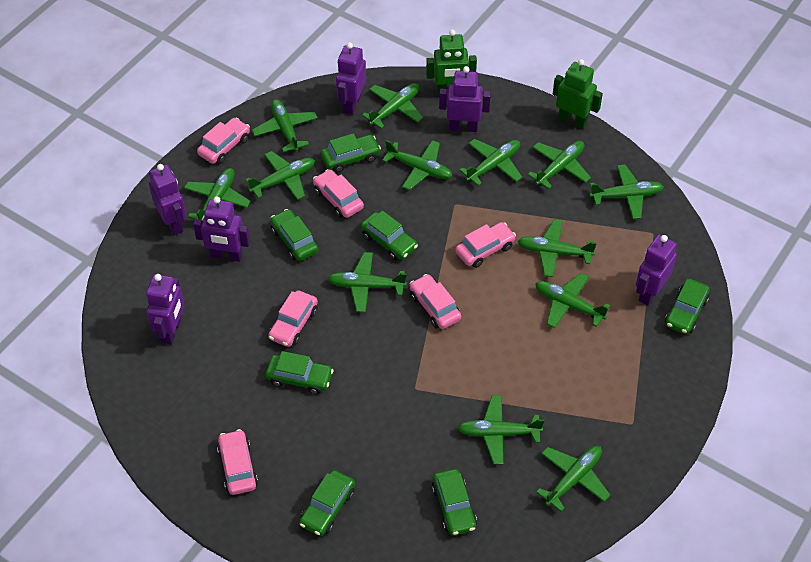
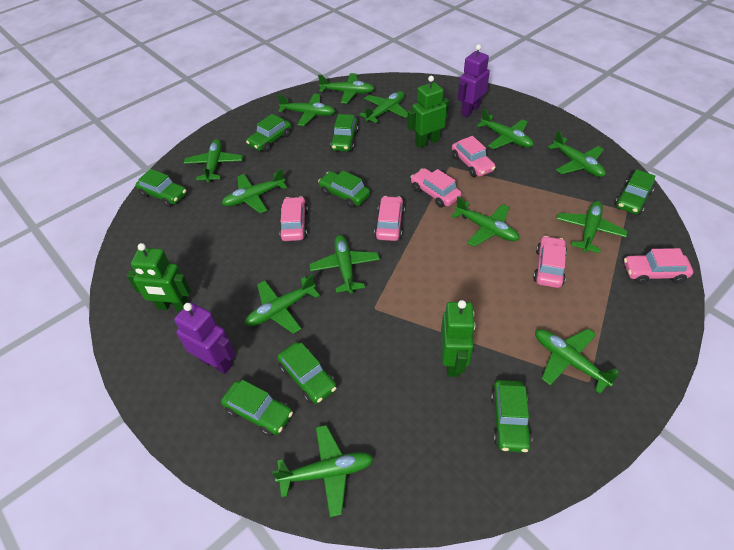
green car: [266,351,333,394] [270,209,318,261] [300,470,355,536] [321,133,381,172] [361,211,418,261] [432,469,477,535] [665,279,710,334] = 7 -> [136,169,187,207] [221,380,293,437] [246,114,291,152] [277,342,337,404] [318,171,370,208] [330,114,359,151] [491,380,532,452] [615,169,656,215] = 8
green robot: [426,30,477,96] [553,59,603,129] = 2 -> [127,243,191,311] [407,76,449,148] [441,300,475,377] = 3
purple robot: [146,274,184,345] [149,164,186,235] [193,196,250,262] [336,42,366,115] [439,66,491,132] [636,235,677,306] = 6 -> [174,302,236,374] [458,44,490,117] = 2

